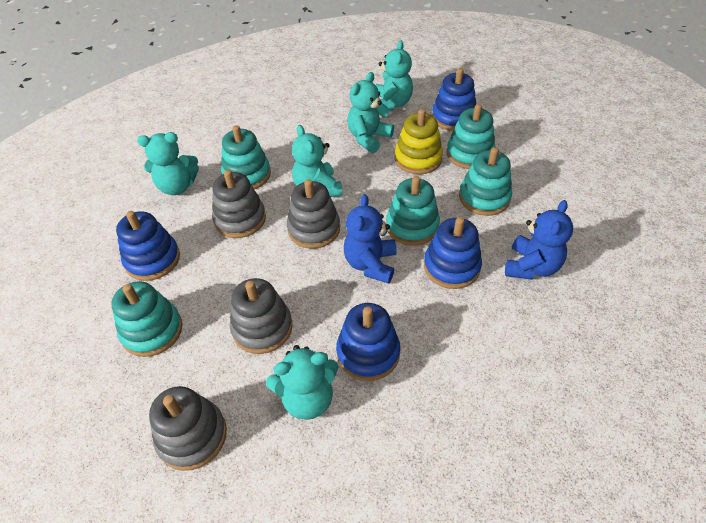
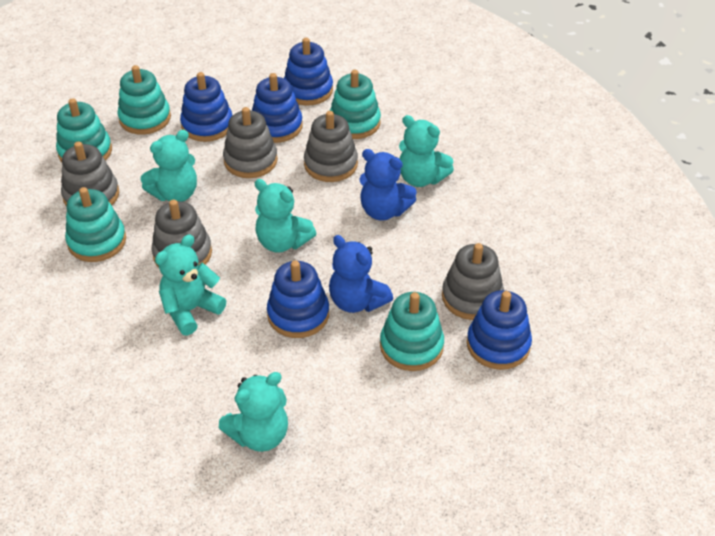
blue stacking toy: [116,211,180,281] [336,303,400,381] [424,217,482,289] [432,68,476,131] = 4 -> [180,72,232,142] [252,73,303,143] [267,260,329,338] [284,38,333,105] [467,290,532,370] = 5
grey stacking toy: [149,386,227,471] [212,170,266,238] [230,278,293,354] [287,179,340,249] = 4 -> [61,141,119,206] [152,200,212,267] [223,107,278,178] [304,111,358,182] [442,243,504,320] = 5
yellow stacking toy: [395,109,443,175] = 1 -> none = 0

